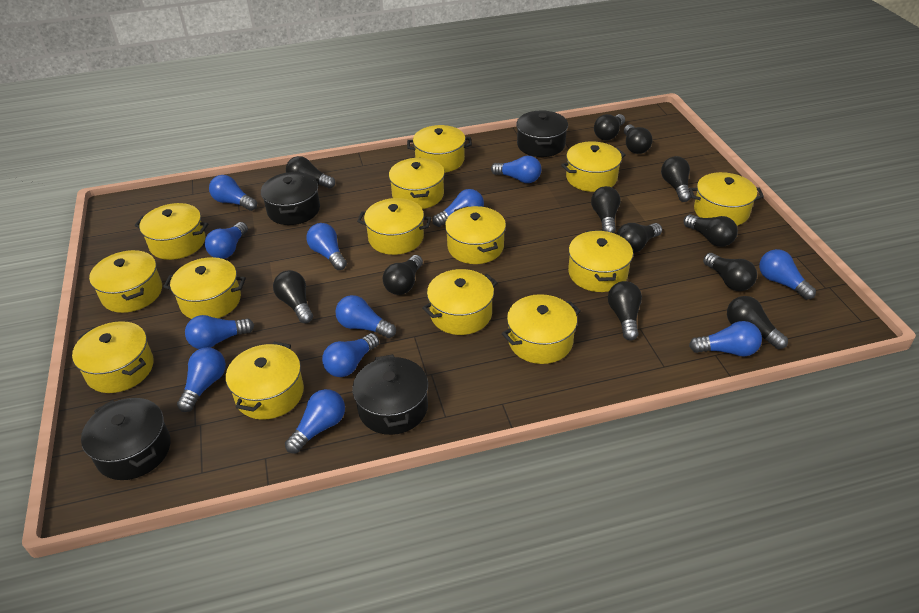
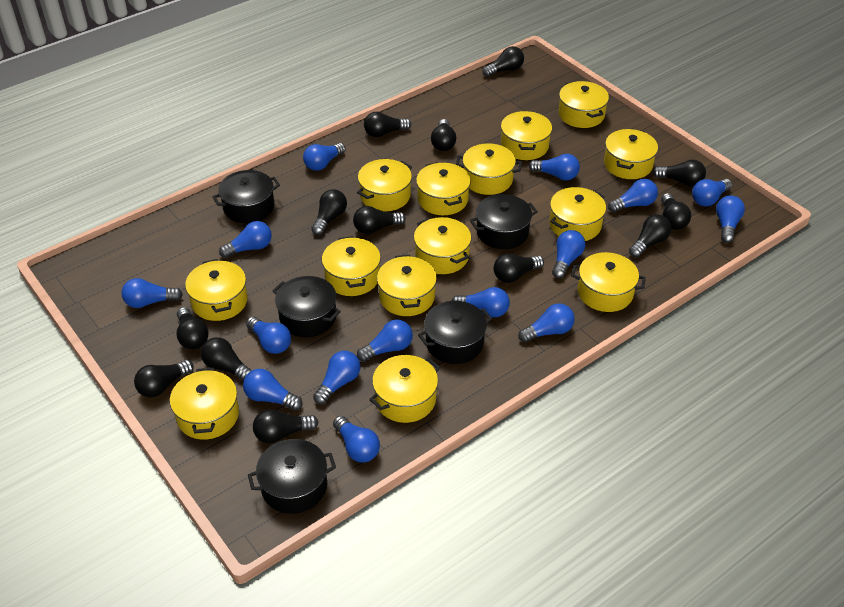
black light bulb: [273,270,313,323] [286,156,335,189] [383,255,423,295] [591,186,621,233] [594,114,625,140] [608,281,642,341] [617,223,662,253] [624,124,652,154] [661,156,691,202] [684,214,738,247] [703,253,757,291] [727,296,788,349] = 12 -> [134,360,194,397] [177,307,209,349] [201,337,252,381] [253,409,318,444] [311,189,347,235] [353,206,406,234] [364,112,411,137] [431,119,456,151] [482,46,524,77] [494,253,544,283] [629,214,672,257] [652,160,706,186] [661,193,691,230] = 13
black pot: [81,398,171,480] [261,172,320,225] [352,354,428,435] [516,110,568,157] = 4 -> [212,170,280,223] [248,439,336,514] [273,276,341,337] [418,301,492,364] [470,194,538,249] = 5
blue light bulb: [177,347,226,412] [185,315,254,349] [205,222,248,259] [209,175,257,211] [285,389,345,453] [306,223,347,270] [322,333,379,377] [335,295,396,338] [432,189,484,227] [491,156,541,183] [689,321,762,357] [759,249,816,300] = 12 -> [121,278,183,308] [219,221,272,258] [243,369,303,411] [246,317,291,354] [303,143,346,171] [313,351,360,404] [333,416,380,463] [357,320,413,362] [452,287,510,317] [518,303,575,343] [529,154,580,180] [552,230,585,279] [608,179,658,213] [692,179,732,206] [716,196,745,243] = 15

